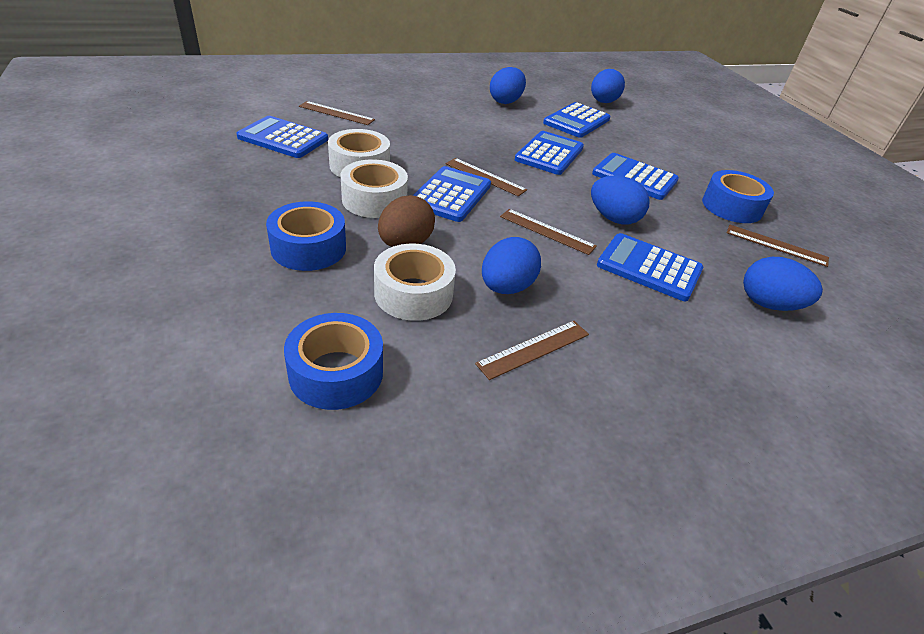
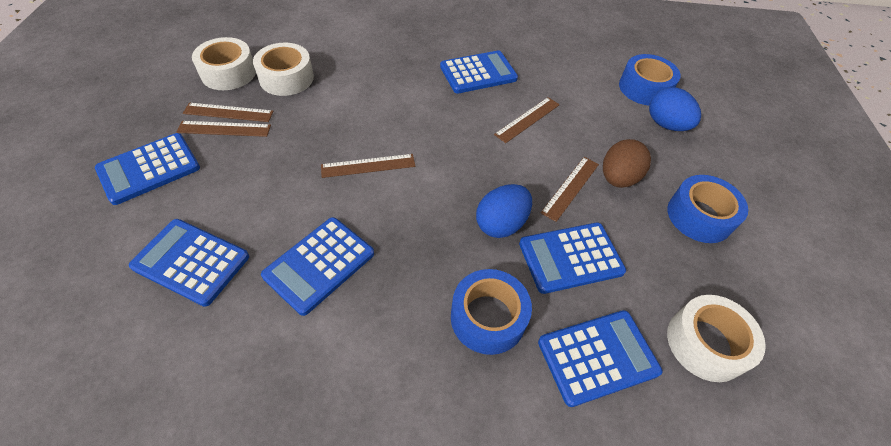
blue egg: [482,237,541,294] [490,67,526,104] [591,69,625,103] [591,176,650,224] [743,257,823,311] = 5 -> [476,184,532,238] [649,87,701,131] = 2

